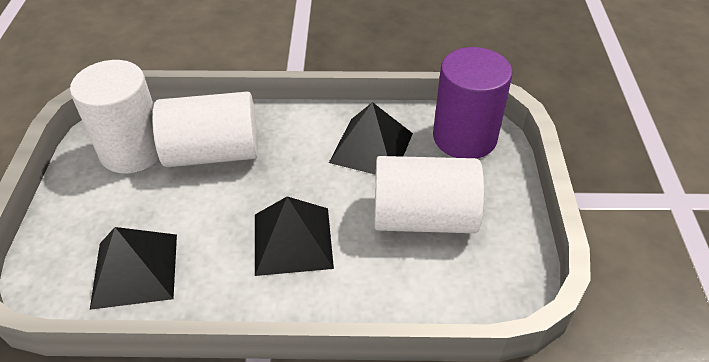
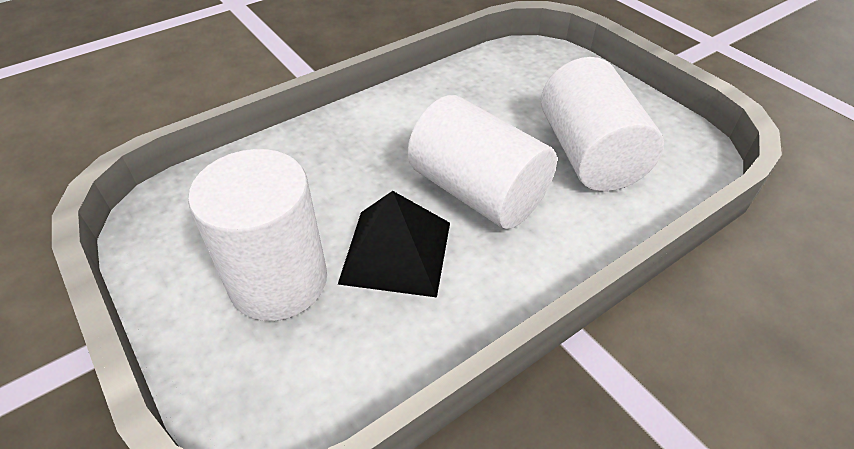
black pyramid: [90,227,177,310] [255,196,334,276] [329,102,413,175] = 3 -> [338,191,450,298] = 1
purple cylinder: [433,47,512,159] = 1 -> none = 0

